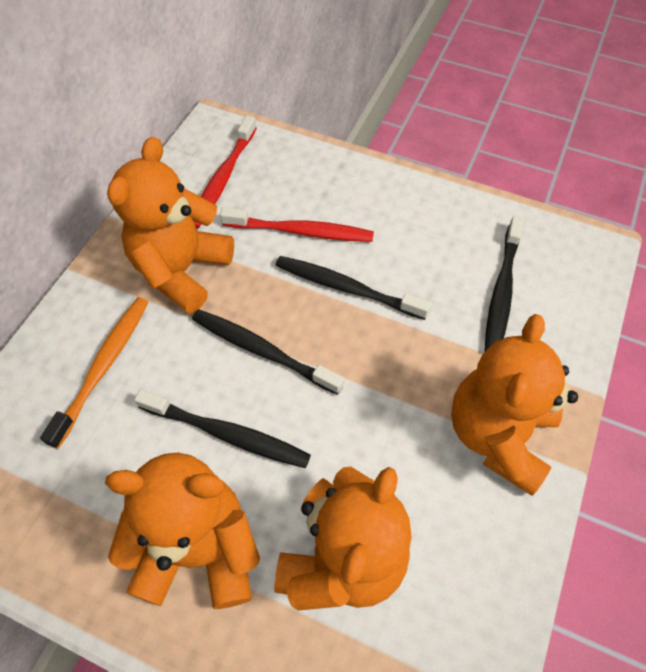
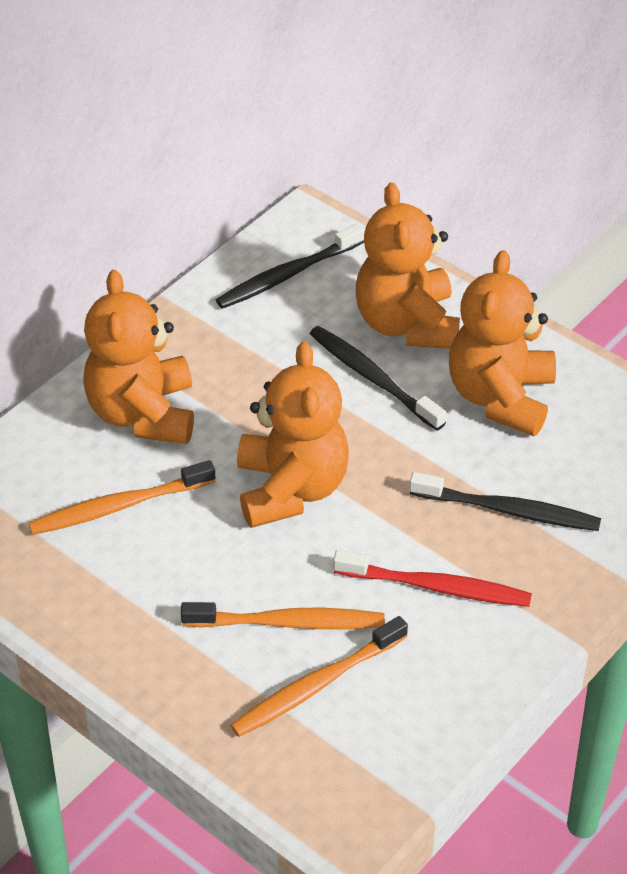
black toothbrush: [134,389,311,468] [192,309,344,395] [275,256,431,320] [484,216,524,352] = 4 -> [216,223,365,309] [310,326,446,431] [409,472,601,531] = 3
orange toothbrush: [40,297,148,449] = 1 -> [28,460,215,535] [181,602,385,629] [230,616,408,737] = 3
red toothbrush: [194,115,257,229] [220,207,374,242] = 2 -> [333,550,532,607] = 1

